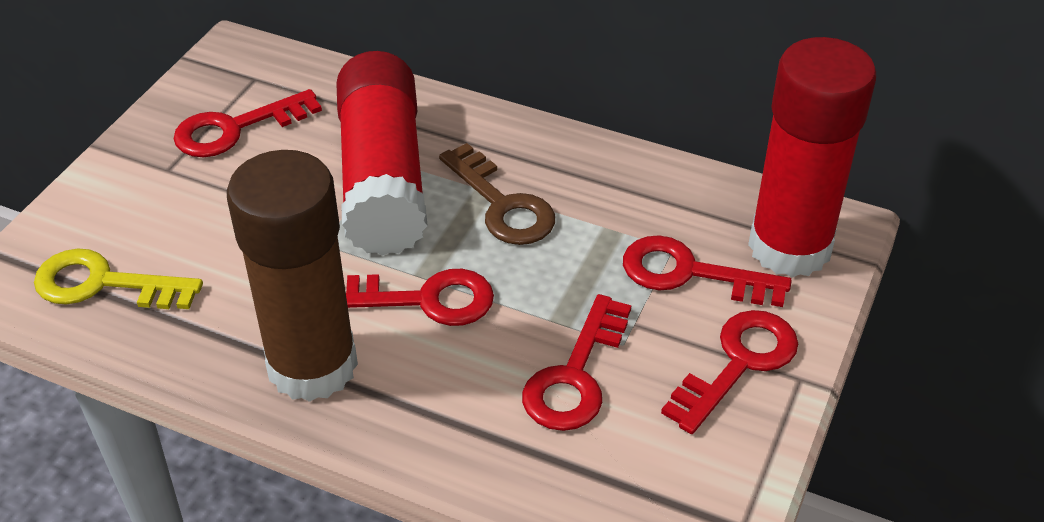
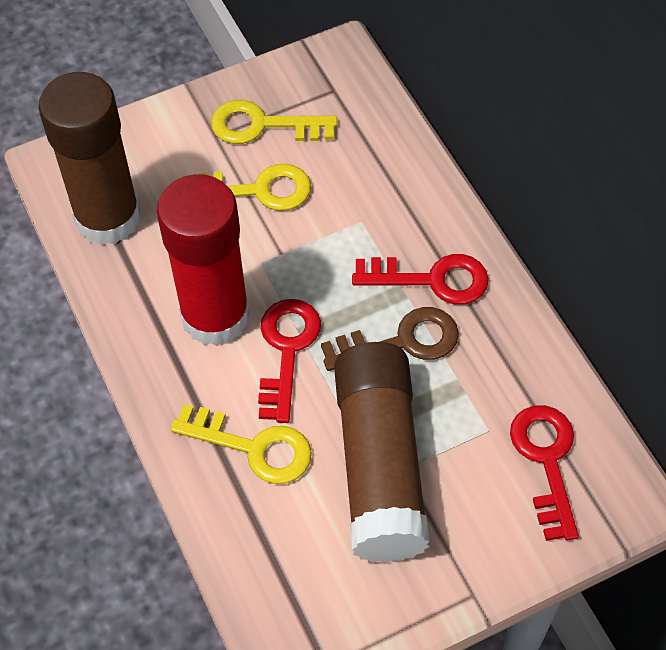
brown glue stick: [227,150,358,402] = 1 -> [38,72,141,245] [334,342,430,563] = 2
red glue stick: [336,51,428,255] [748,37,876,277] = 2 -> [156,174,250,346] = 1
red key: [174,89,322,157] [346,269,494,326] [522,294,631,431] [623,235,792,307] [661,310,798,434] = 5 -> [258,299,321,423] [352,254,489,305] [510,405,579,541] = 3
yellow key: [34,248,203,309] = 1 -> [170,404,312,484] [183,164,311,211] [211,100,337,144] = 3

